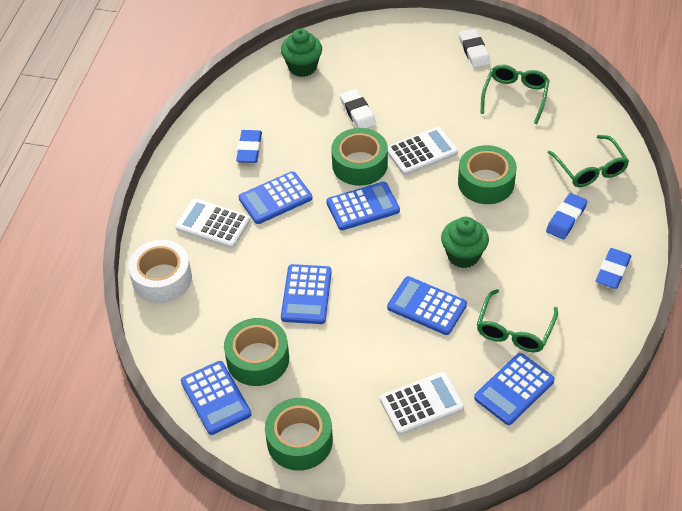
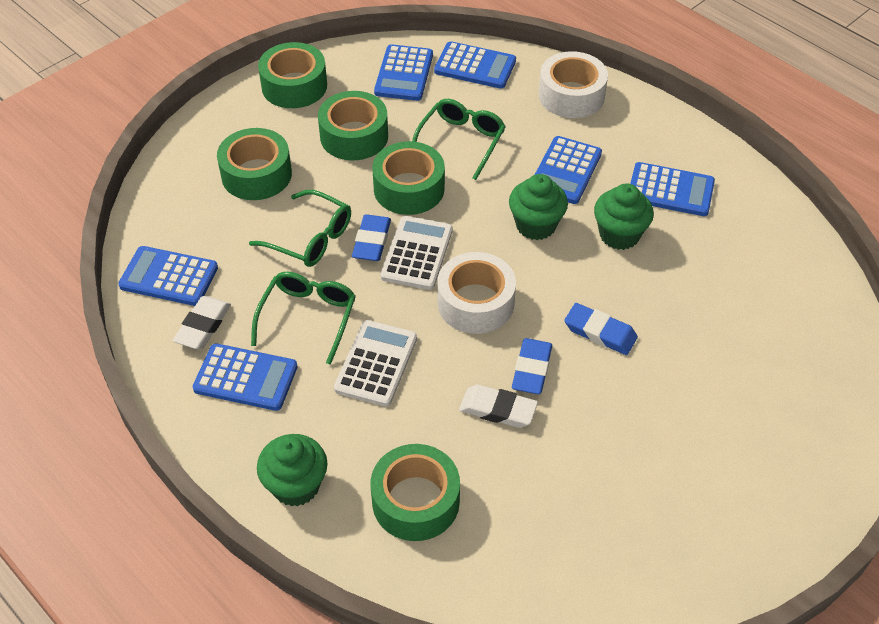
green cupcake: [281,29,322,77] [441,217,489,268] = 2 -> [257,434,328,507] [509,174,568,240] [594,183,654,250] = 3
green tape: [224,318,289,386] [265,398,333,471] [331,128,388,186] [458,145,517,204] = 4 -> [217,128,292,200] [258,42,327,108] [318,91,388,160] [371,444,460,541] [372,141,445,215] = 5
white calculator: [175,199,251,248] [380,372,464,435] [388,127,458,175] = 3 -> [334,320,417,407] [380,216,453,290] = 2
white tape: [128,240,192,303] = 1 -> [437,252,516,334] [539,51,608,118] = 2

